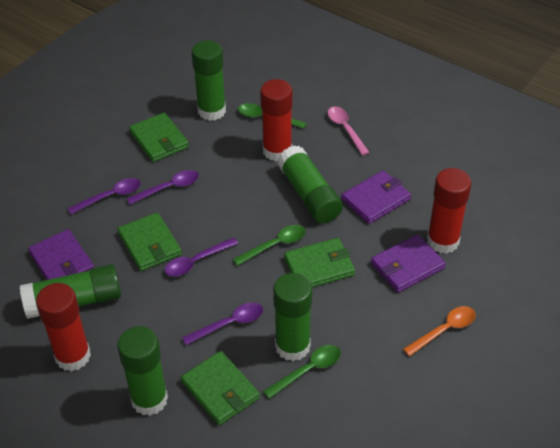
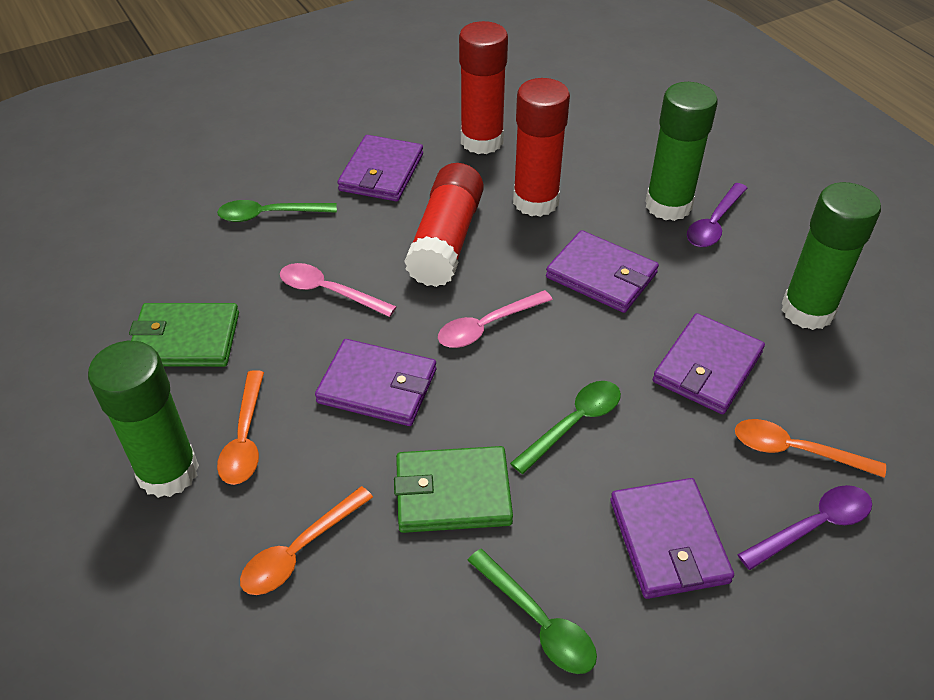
green glue stick: [20,264,121,319] [118,326,168,416] [192,40,226,121] [273,273,312,361] [277,145,343,224] = 5 -> [88,341,199,498] [645,82,718,221] [782,182,881,330] = 3
green wallet: [118,212,182,271] [129,113,189,162] [181,351,260,425] [284,238,355,287] = 4 -> [129,303,239,367] [394,446,513,533] = 2
orange spoon: [403,306,476,356] = 1 -> [217,370,264,485] [240,486,373,595] [735,419,886,478] = 3
pink spoon: [327,106,370,156] = 1 -> [280,263,397,317] [438,290,553,348] = 2
purple spoon: [68,178,141,214] [127,170,199,205] [165,237,238,277] [182,302,263,345] = 4 -> [687,183,747,247] [737,485,872,570] = 2
purple wallet: [28,229,94,280] [341,170,411,224] [371,234,446,293] = 3 -> [315,339,436,426] [337,135,423,201] [546,230,659,313] [610,478,734,599] [653,313,765,414] = 5

